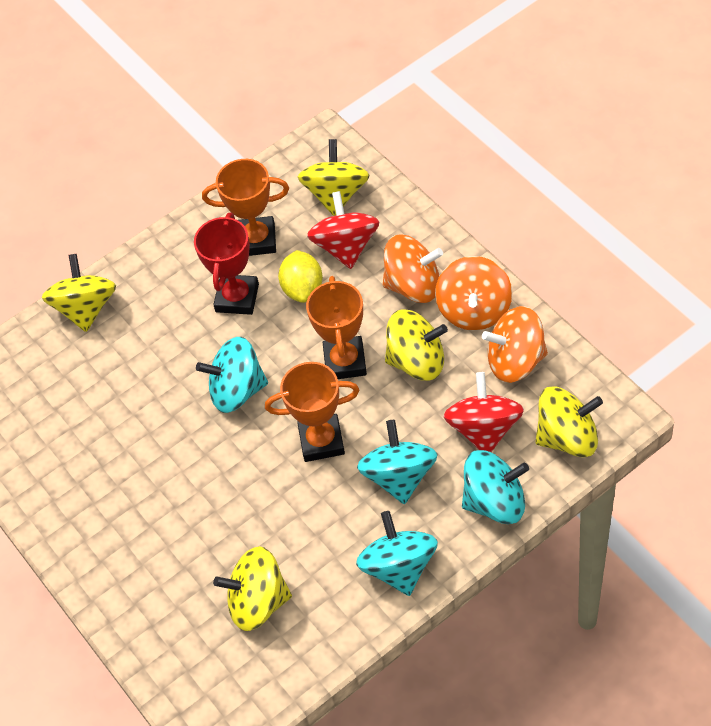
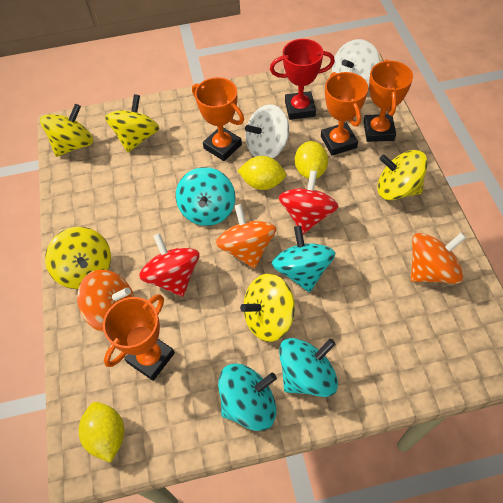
orange trophy: [202,159,289,256] [265,362,360,462] [306,276,367,379] = 3 -> [103,294,175,381] [192,77,244,161] [321,72,368,156] [364,59,413,142] = 4
white spinning top: none = 0 -> [245,104,289,158] [332,39,380,87] = 2
yellow lemon: [278,250,323,303] = 1 -> [79,402,124,463] [237,156,286,190] [295,141,328,179] = 3

